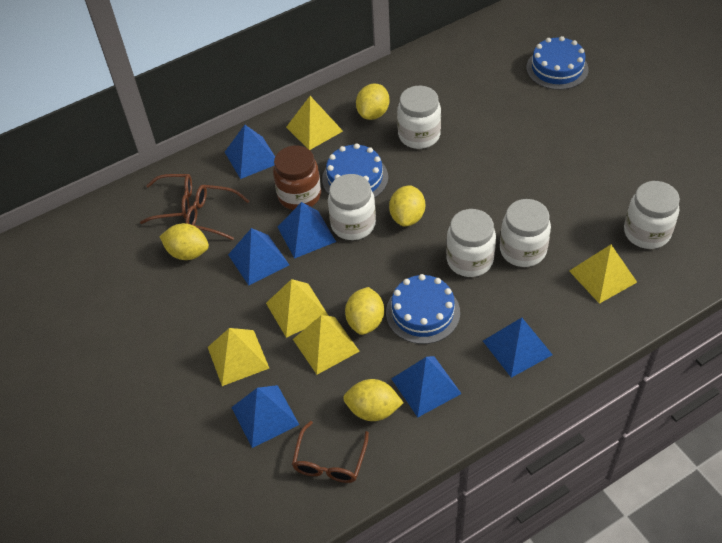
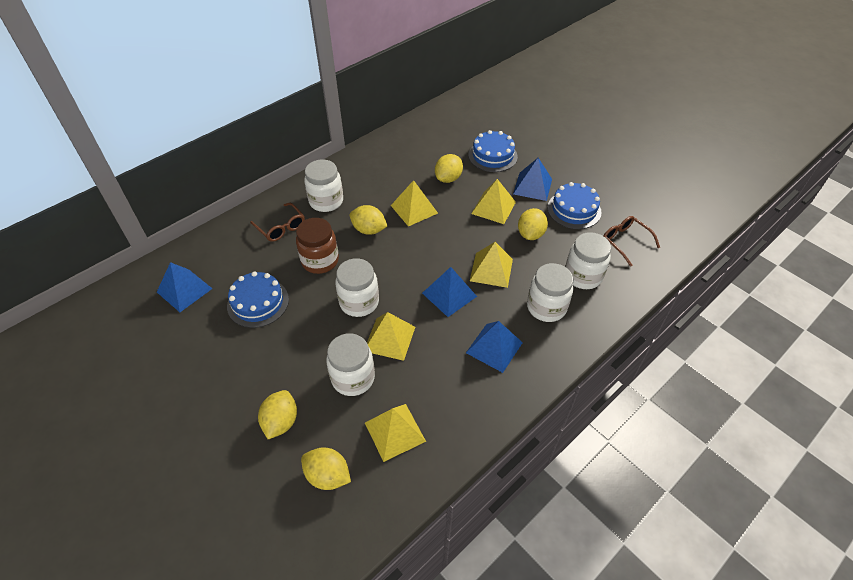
blue pyramid: [225,125,275,179] [228,228,289,285] [231,385,299,448] [278,202,336,259] [391,356,462,417] [483,317,553,378] = 6 -> [157,262,213,312] [422,267,477,317] [466,321,523,373] [513,158,552,201] = 4
brown glasses: [140,174,192,224] [185,185,249,240] [292,421,369,483] = 3 -> [250,203,305,242] [604,216,660,267] = 2

